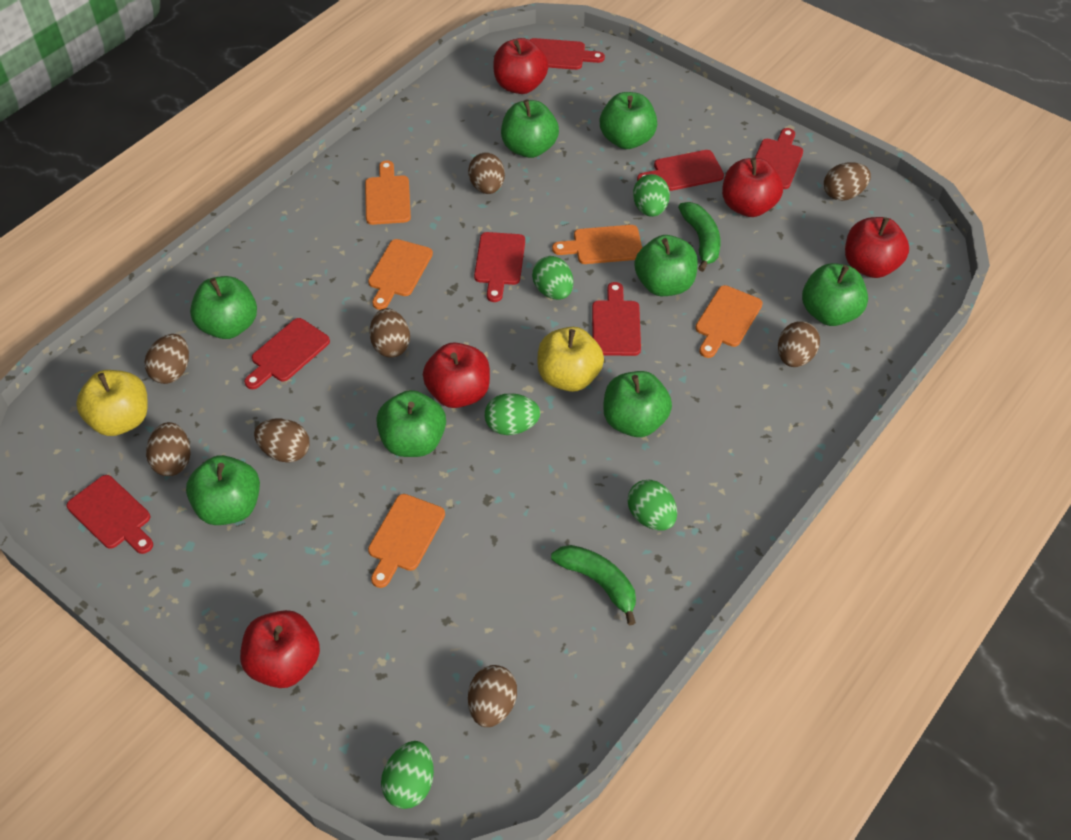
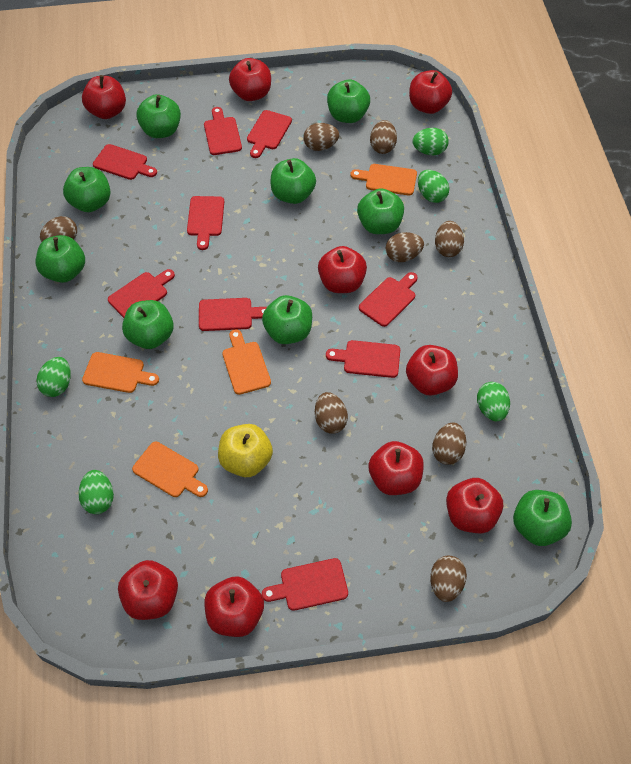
green apple: [186,455,260,525] [190,276,257,339] [376,390,446,457] [501,99,559,158] [600,92,657,149] [603,371,672,437] [634,235,698,296] [802,263,868,326] = 8 -> [36,235,85,283] [63,167,110,212] [122,300,174,349] [137,94,181,138] [262,295,312,344] [271,158,316,204] [327,80,370,123] [357,188,404,234] [513,490,572,546] = 9
green banana: [551,545,636,625] [678,202,721,272] = 2 -> none = 0
orange cutting board: [365,160,411,225] [368,239,433,310] [368,494,445,588] [552,225,642,264] [695,285,763,358] = 5 -> [82,352,159,393] [132,442,208,497] [222,329,271,395] [351,164,417,195] = 4
red apple: [240,610,320,688] [423,342,490,408] [493,38,549,94] [722,158,783,217] [845,217,909,278] = 5 -> [82,75,126,119] [118,560,178,620] [204,576,264,637] [229,58,271,101] [318,246,367,293] [368,441,424,495] [406,345,458,396] [409,70,452,114] [446,478,503,533] = 9
red cutting board: [67,475,153,554] [244,318,330,389] [474,232,525,302] [530,38,605,70] [592,282,641,356] [637,150,724,191] [755,128,803,189] = 7 -> [93,144,157,180] [108,269,175,318] [187,196,224,250] [199,298,267,331] [204,107,242,155] [247,110,292,158] [262,558,348,611] [326,340,400,378] [359,272,418,327] = 9
yellow apple: [76,370,148,436] [538,327,604,392] = 2 -> [218,424,273,477] = 1

